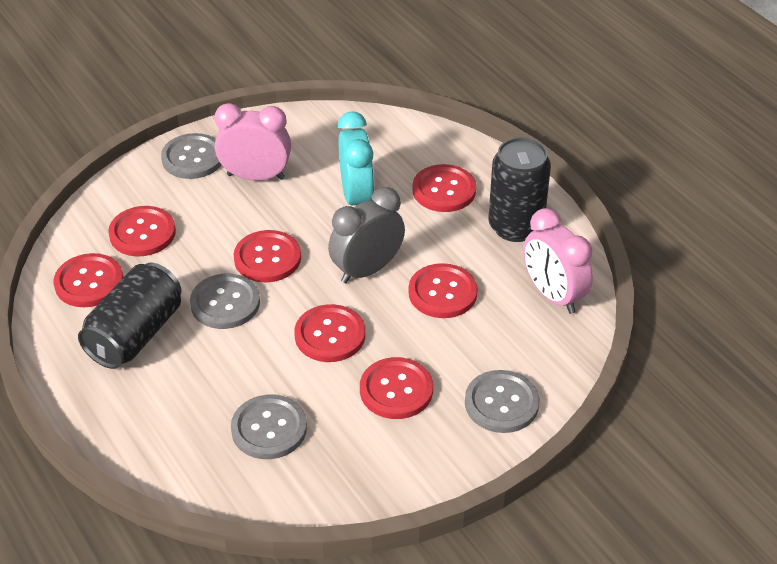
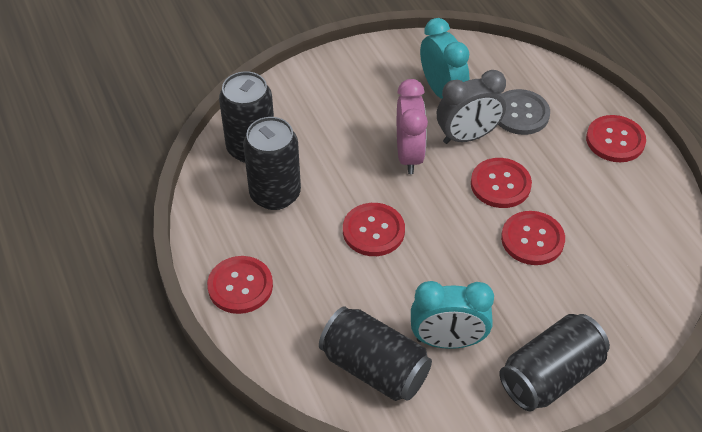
black can: [78,263,182,369] [488,137,551,242] = 2 -> [219,71,274,163] [243,117,301,210] [319,306,432,401] [499,314,610,412] = 4
grey button: [161,133,222,179] [190,273,260,329] [231,395,307,459] [465,370,540,433] = 4 -> [498,89,550,135] = 1
pink clock: [215,103,291,181] [523,208,593,314] = 2 -> [397,79,428,174] = 1
red button: [53,253,123,307] [108,206,176,256] [234,230,301,282] [294,304,365,362] [360,357,433,419] [409,263,478,318] [412,164,476,212] = 7 -> [207,256,273,314] [343,203,405,256] [471,158,532,208] [501,211,565,265] [586,115,646,162] = 5
turquoise clock: [338,111,374,205] = 1 -> [411,281,494,349] [420,18,469,99] = 2

